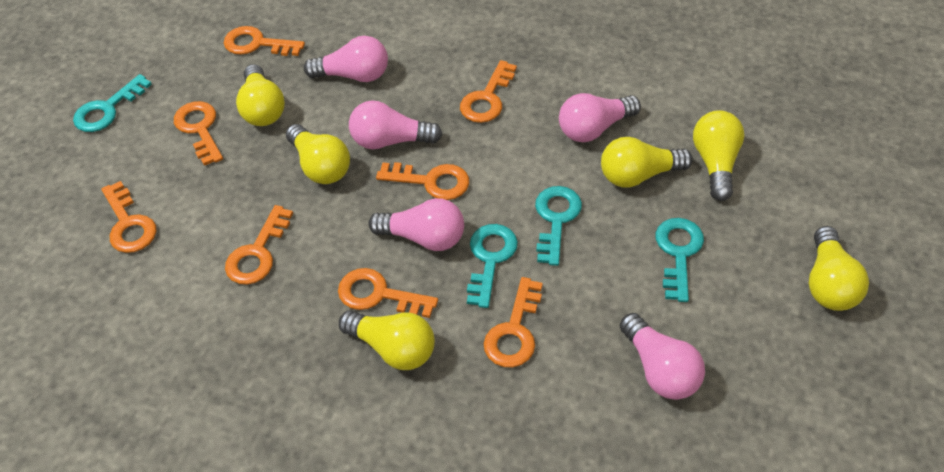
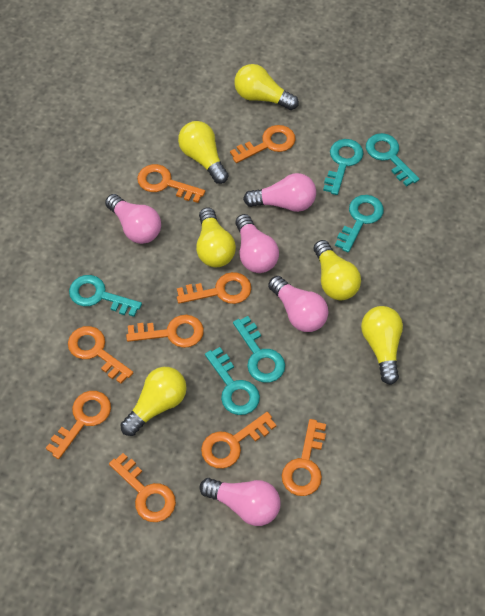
orange key: [102,181,157,253] [174,101,223,166] [224,26,305,56] [225,205,293,285] [338,268,438,318] [376,162,469,200] [460,60,517,123] [483,277,543,368] = 8 -> [46,391,111,459] [68,326,133,384] [109,453,176,522] [126,315,204,348] [137,164,205,203] [177,272,251,304] [201,412,276,468] [230,125,295,163] [282,419,326,496] = 9
turquoise key: [73,74,152,132] [467,224,518,308] [535,186,582,266] [655,218,704,302] = 4 -> [69,275,142,317] [205,347,260,415] [233,316,285,383] [323,139,364,195] [335,195,384,252] [366,133,419,186] = 6

